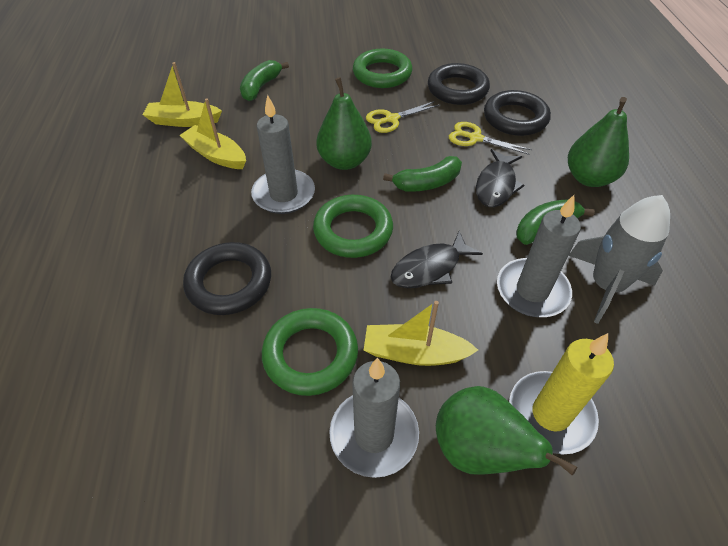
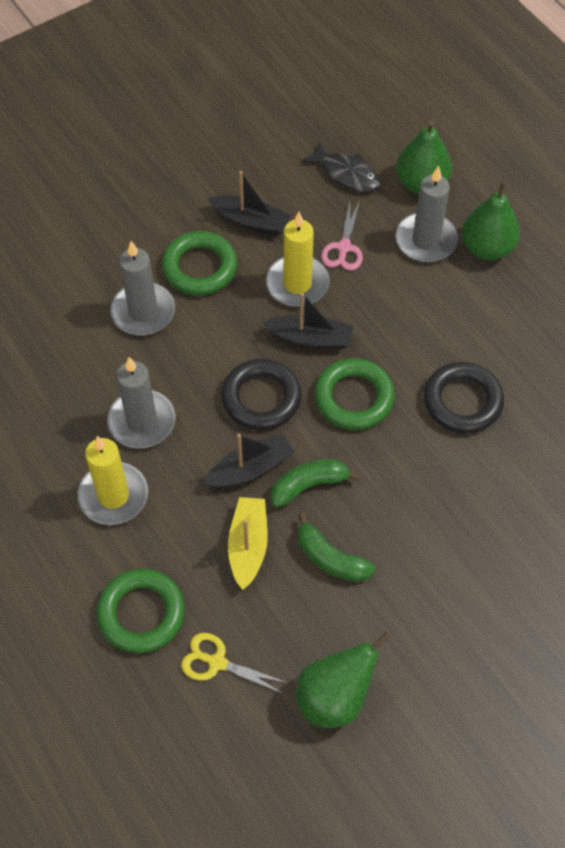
black boat: none = 0 -> [203,433,294,488] [208,171,291,236] [262,293,354,349] = 3
black fish: [391,231,483,288] [476,149,524,207] = 2 -> [301,142,381,192] = 1
black ring: [183,242,271,315] [428,63,490,105] [484,90,551,136] = 3 -> [221,359,302,430] [424,362,504,434] = 2
green banana: [240,60,289,101] [383,156,462,192] [516,199,595,245] = 3 -> [270,459,360,508] [298,513,375,582] = 2
grey rocket: [568,195,670,324] = 1 -> none = 0
pink scissors: none = 0 -> [321,201,363,271] = 1
yellow boat: [143,62,222,127] [179,98,246,169] [363,301,478,366] = 3 -> [228,497,268,590] = 1
yellow candle: [509,333,614,455] = 1 -> [78,436,148,525] [266,212,330,307] = 2
yellow scissors: [366,101,439,133] [449,122,532,155] = 2 -> [181,633,288,694] = 1

